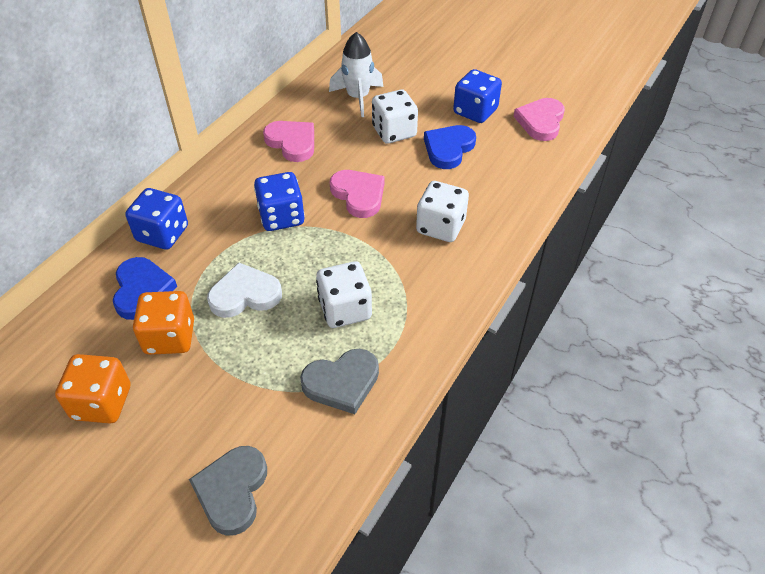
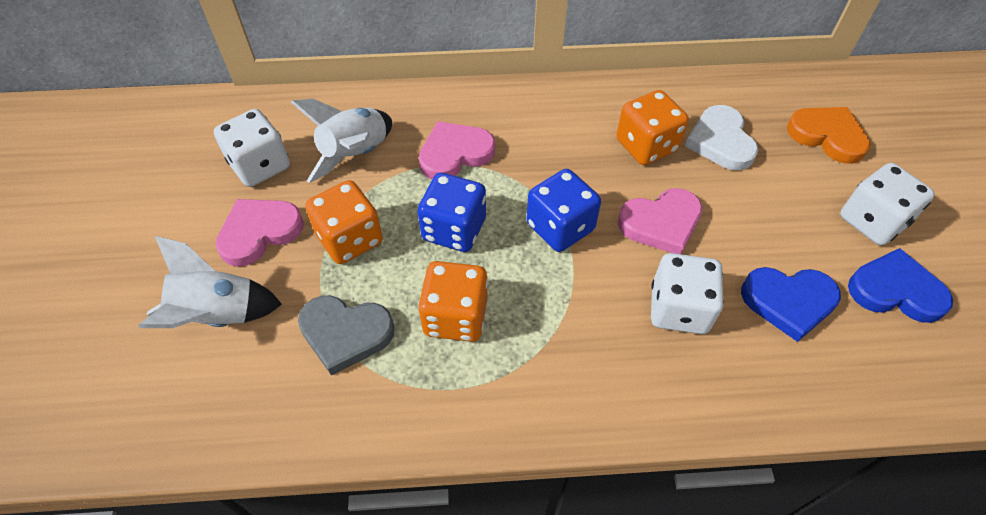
blue dice: [125,188,188,250] [254,172,305,231] [453,69,502,123] = 3 -> [417,173,486,252] [526,169,601,252] = 2
grey heart: [189,446,267,536] [300,349,379,414] = 2 -> [298,295,395,375] = 1
orange dice: [55,354,131,423] [133,291,194,355] = 2 -> [305,180,383,264] [418,261,488,342] [616,90,689,165] = 3
orange heart: none = 0 -> [787,107,870,164] = 1
white rocket: [329,32,383,117] = 1 -> [138,236,282,328] [291,98,392,183] = 2

